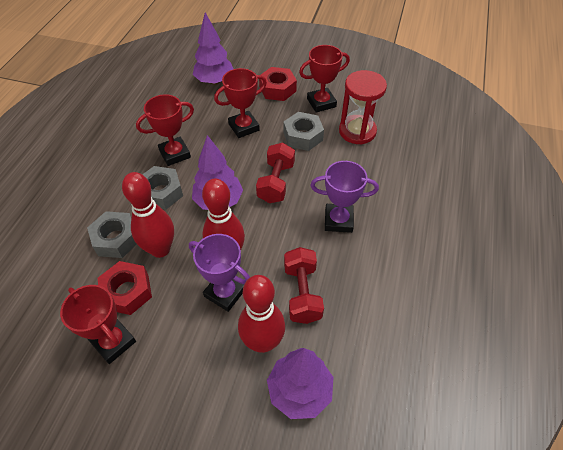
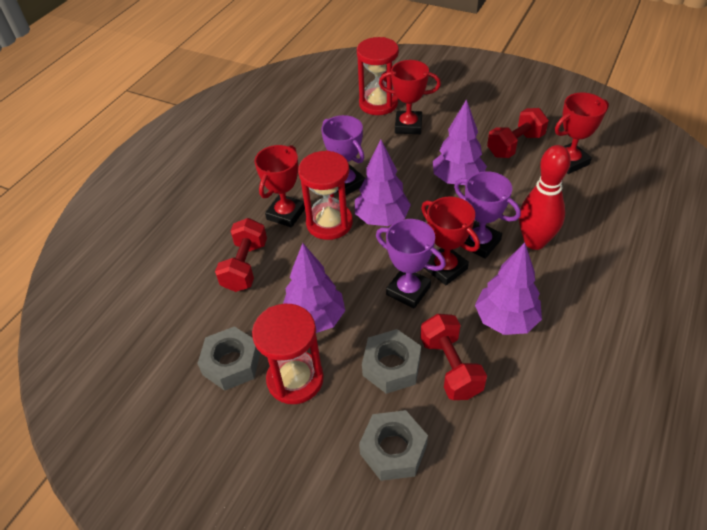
purple tree: [192,135,243,210] [193,12,234,85] [267,348,333,419] = 3 -> [283,243,345,333] [355,139,411,226] [433,99,487,185] [475,242,542,335] = 4
purple trophy: [189,234,250,312] [310,161,379,233] = 2 -> [321,115,365,195] [376,219,446,308] [454,171,521,259] = 3
red bowling pin: [122,172,174,258] [202,179,245,250] [238,275,285,353] = 3 -> [519,145,571,250] = 1
red dumbbell: [256,142,295,203] [284,247,324,324] = 2 -> [215,218,267,292] [420,314,487,400] [487,108,549,158] = 3
red hourglass: [339,70,387,145] = 1 -> [252,304,324,404] [298,150,353,240] [357,37,399,115] = 3
red nut: [98,261,152,315] [259,67,297,101] = 2 -> none = 0

